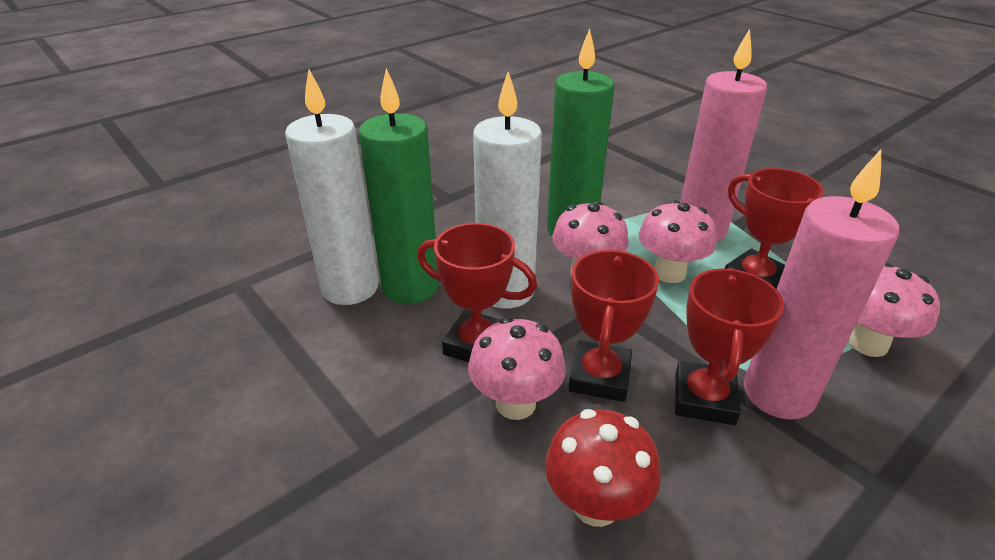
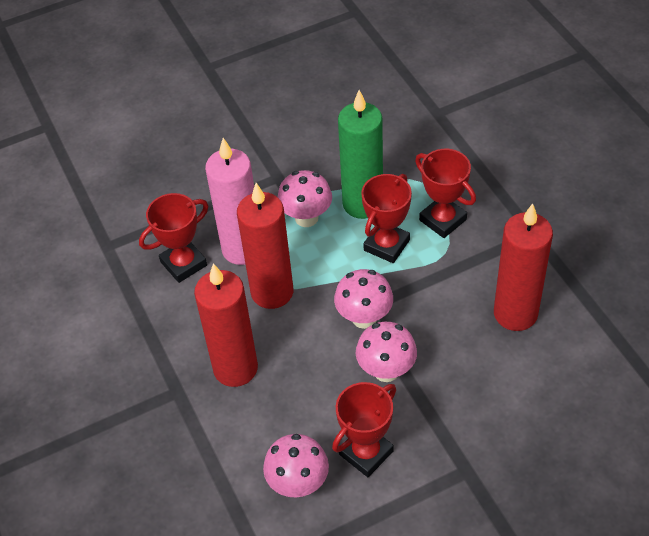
green candle: [359,68,439,304] [547,29,614,236] = 2 -> [338,90,383,219] = 1
pink candle: [680,29,767,242] [744,150,899,420] = 2 -> [205,138,254,265] = 1
red candle: none = 0 -> [194,263,258,387] [237,183,293,309] [494,203,553,331] = 3
red mushroom: [545,409,661,527] = 1 -> none = 0
white candle: [285,70,379,305] [473,72,542,309] = 2 -> none = 0

